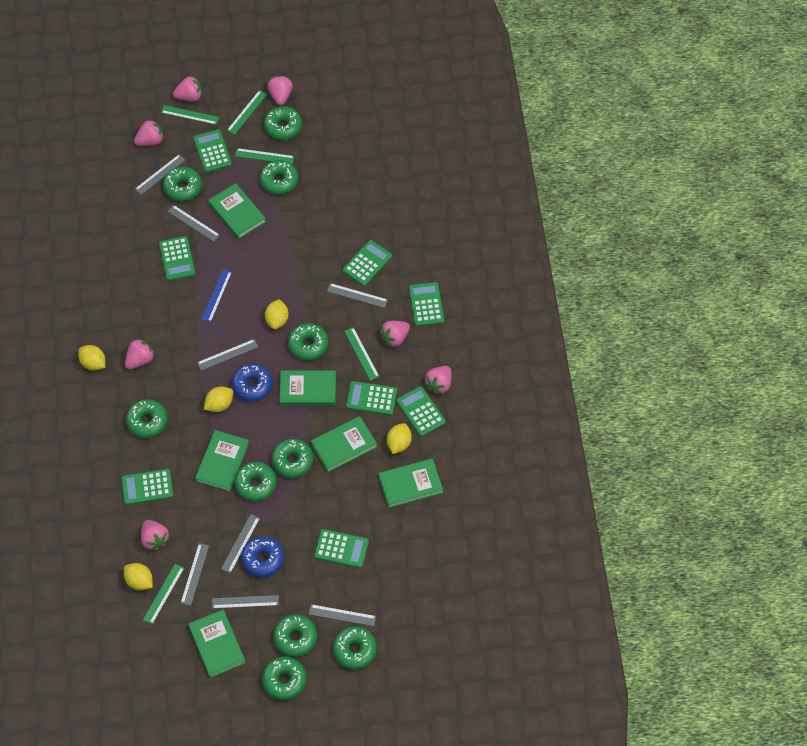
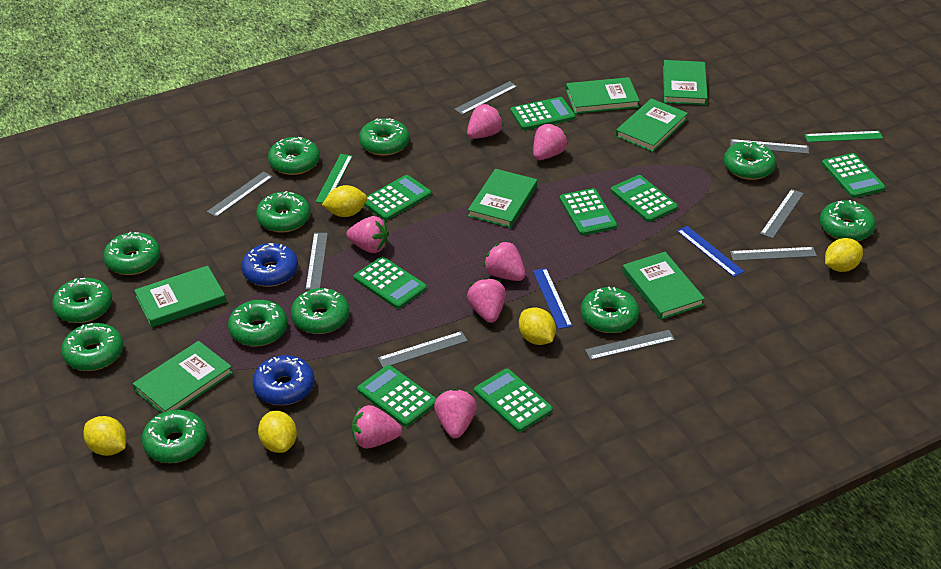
blue ruler: [201,269,232,322] = 1 -> [533,268,572,329] [677,226,744,277] = 2
green book: [188,609,246,678] [195,430,249,492] [208,183,266,239] [279,370,336,405] [311,416,377,472] [378,458,443,508] = 6 -> [133,341,233,413] [134,266,226,327] [468,169,537,228] [566,77,640,114] [616,98,688,152] [622,252,705,320] [663,60,708,105] = 7
green donut: [126,399,167,438] [163,167,202,201] [234,462,276,501] [260,160,298,194] [262,657,306,700] [264,106,302,140] [271,439,313,478] [273,615,317,657] [288,323,328,360] [333,626,377,669] = 10 -> [52,278,112,323] [61,323,123,371] [103,232,160,275] [142,410,207,463] [228,300,288,346] [256,191,310,233] [268,137,320,175] [291,288,349,334] [359,118,410,156] [581,287,639,333] [724,141,776,180] [820,200,876,241] = 12
green ruler: [143,564,184,624] [161,105,219,125] [227,90,267,135] [235,148,294,164] [345,327,379,380] = 5 -> [315,154,353,203] [805,131,883,142] = 2

